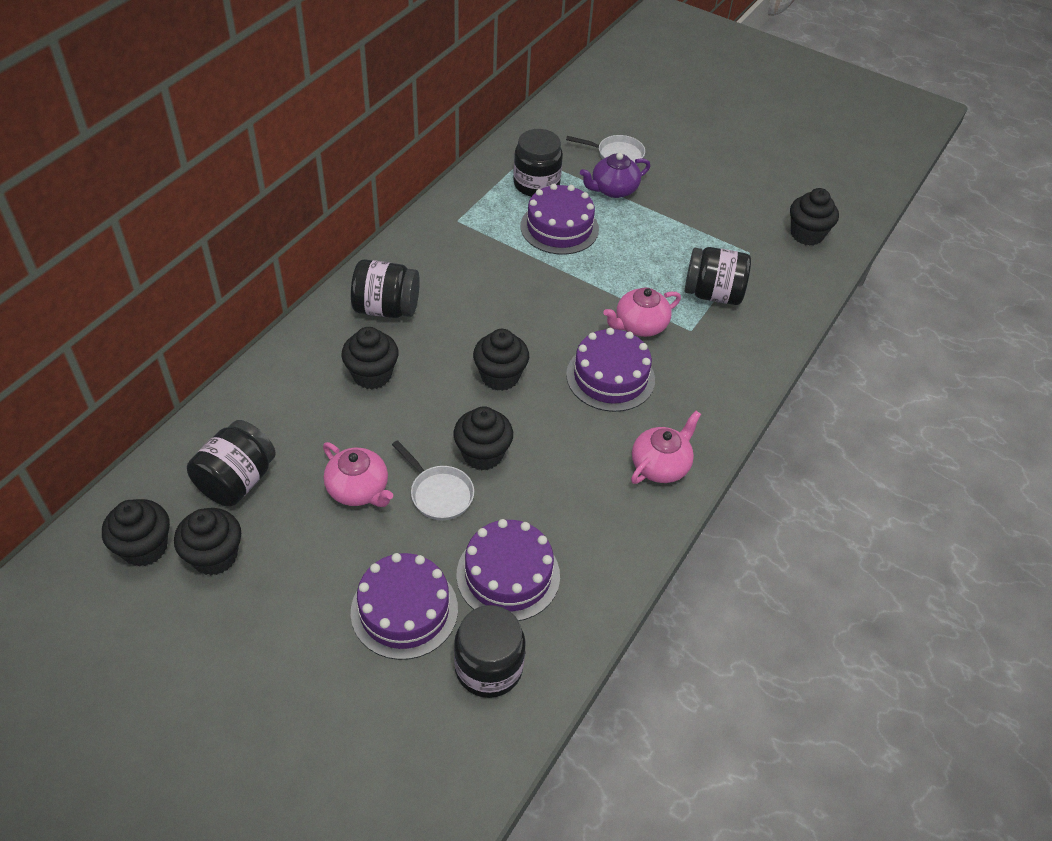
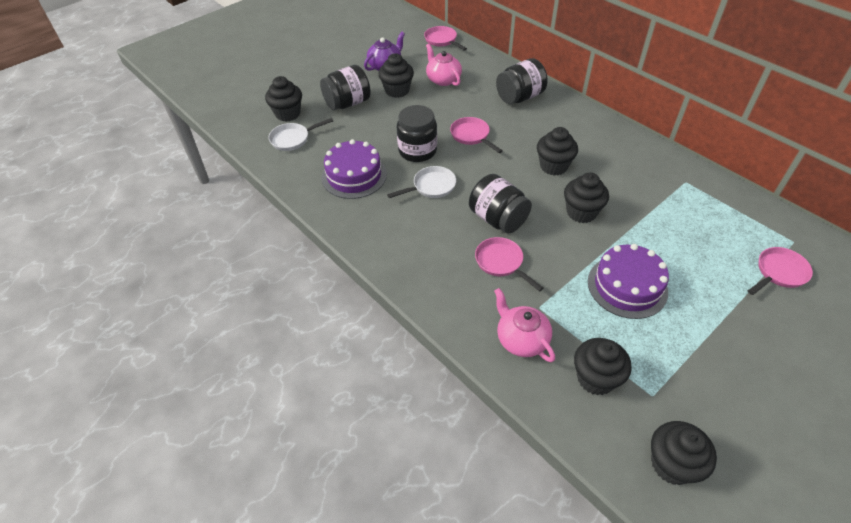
black jar: [187,420,276,506] [351,260,420,318] [454,605,526,698] [513,129,563,197] [685,247,751,305] = 5 -> [320,65,371,110] [397,105,437,162] [469,174,532,234] [496,59,548,104] = 4
pink pan: none = 0 -> [424,26,467,50] [450,117,503,153] [475,237,543,292] [748,247,813,295] = 4
pink teapot: [323,442,393,507] [603,288,681,337] [631,411,701,484] = 3 -> [426,44,462,86] [494,288,555,362] = 2
purple cake: [351,553,458,660] [457,519,560,621] [521,184,599,255] [566,328,655,412] = 4 -> [322,139,387,199] [588,244,669,319] = 2

